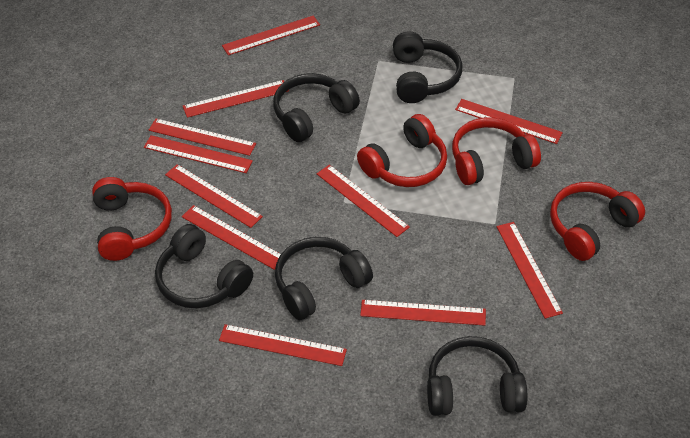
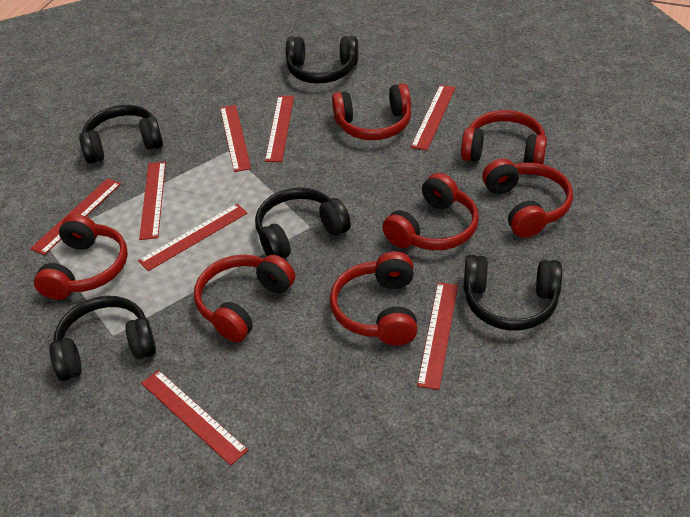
red headphones: [92,177,172,261] [357,114,447,187] [452,117,541,185] [550,182,645,261] = 4 -> [34,214,128,300] [194,255,295,342] [330,251,417,346] [332,83,411,140] [382,173,479,250] [461,110,547,164] [482,158,573,238] = 7
red ruler: [144,135,253,173] [149,119,256,156] [165,164,263,228] [182,205,281,270] [183,80,289,118] [219,324,347,366] [222,16,320,55] [317,165,410,237] [360,300,486,326] [455,99,563,144] [497,222,563,319] = 11 -> [30,178,121,255] [138,204,247,271] [139,162,166,240] [141,370,248,465] [220,105,251,172] [265,96,294,162] [411,85,456,150] [417,282,458,390] = 8

